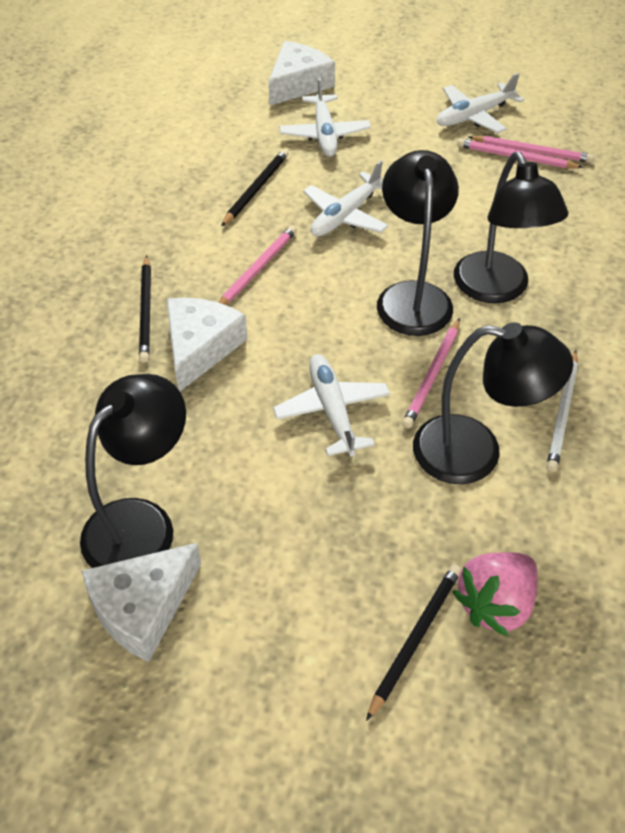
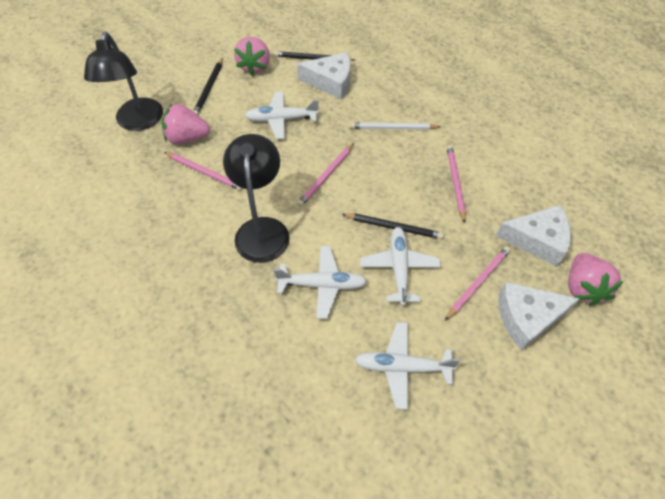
black lamp: [80,374,186,568] [377,150,459,336] [413,322,573,484] [454,152,568,303] = 4 -> [84,32,163,131] [223,134,289,263] = 2
pink strawberry: [453,552,538,637] = 1 -> [162,104,210,144] [234,37,270,75] [568,253,624,306] = 3

